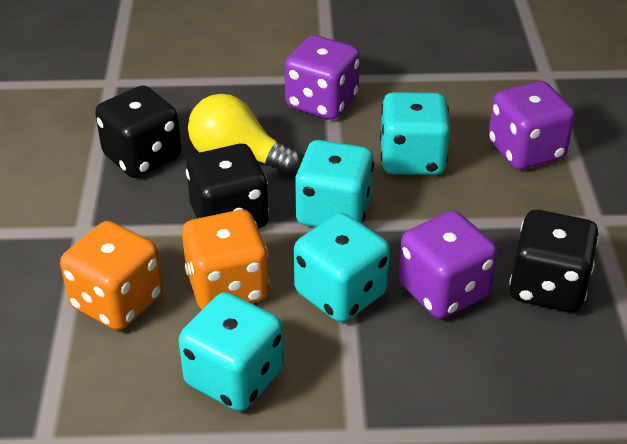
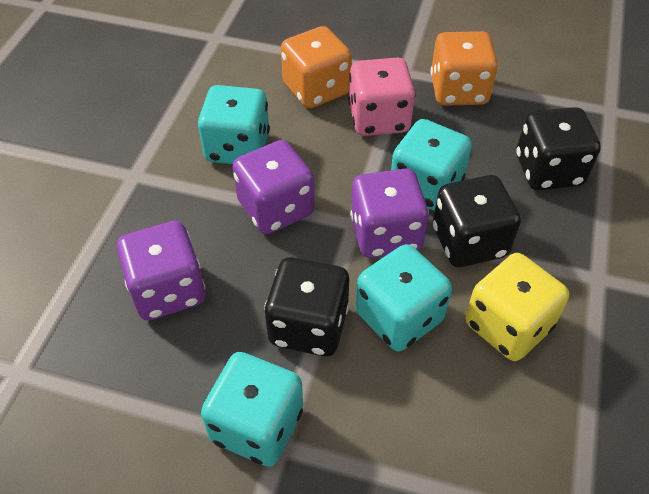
pink dice: none = 0 -> [348,58,416,136] = 1
yellow dice: none = 0 -> [465,253,569,361] = 1
yellow light bulb: [188,94,301,174] = 1 -> none = 0

